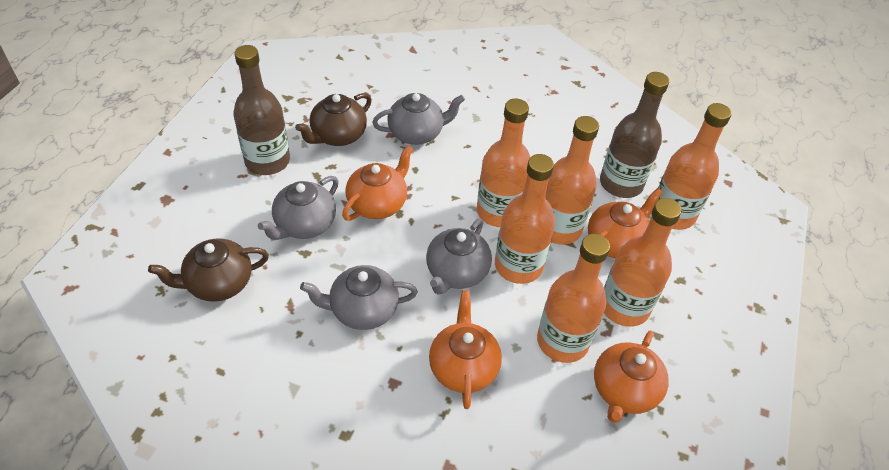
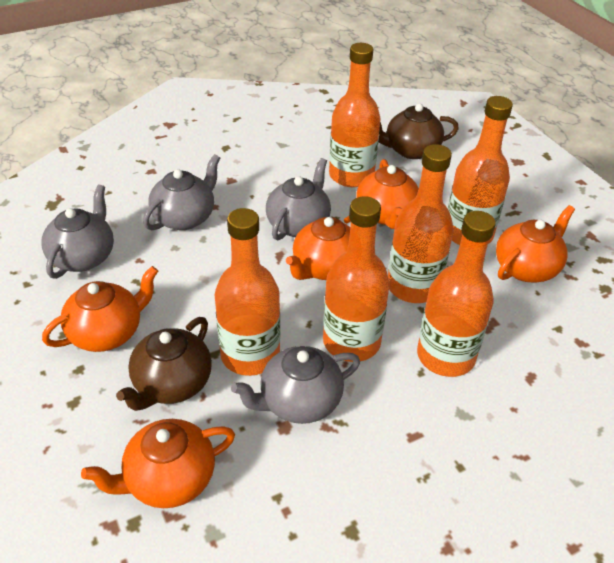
brown bottle: [233,45,290,175] [600,72,669,198] = 2 -> none = 0
orange teapot: [342,145,413,221] [429,290,502,409] [588,188,663,258] [594,330,669,423] = 4 -> [42,266,158,352] [81,419,235,508] [286,216,351,280] [356,159,419,229] [496,205,575,283] = 5

